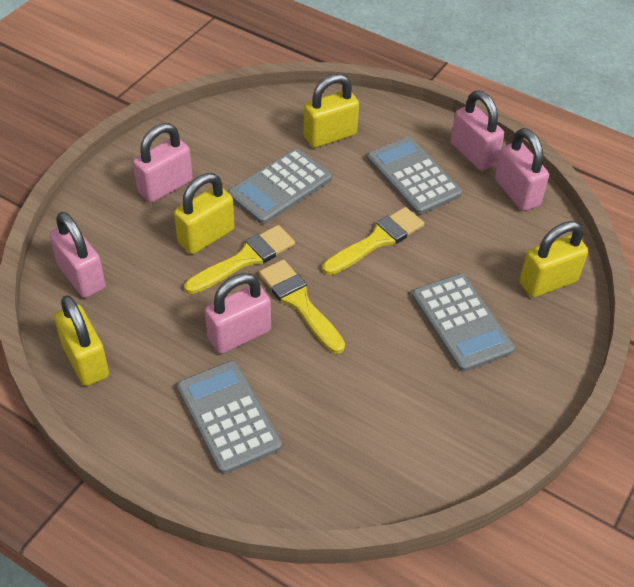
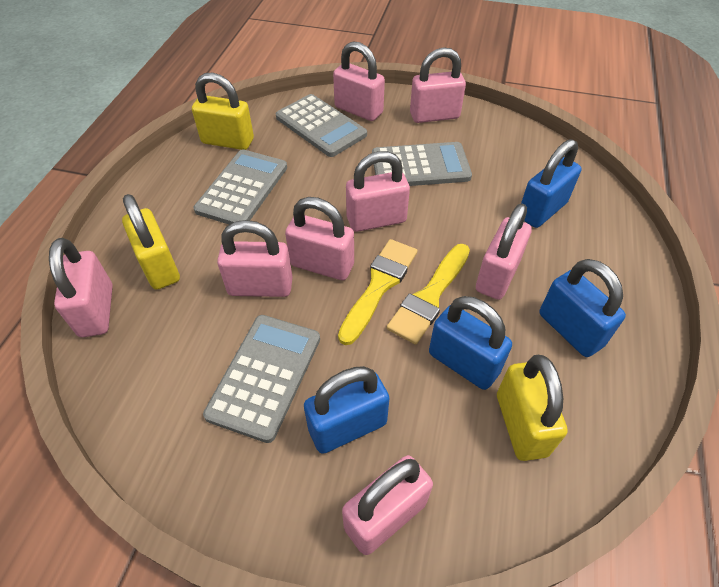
blue padlock: none = 0 -> [304,366,390,454] [429,296,512,390] [521,139,582,228] [539,259,626,357] = 4
pink padlock: [49,212,106,298] [133,123,193,203] [205,273,271,354] [451,90,505,171] [495,128,549,211] = 5 -> [49,238,113,337] [217,220,293,297] [285,197,354,280] [333,41,385,121] [342,455,433,555] [346,151,410,232] [410,47,466,123] [476,203,532,300] = 8
yellow brush: [184,225,295,294] [259,259,345,354] [323,207,425,275] = 3 -> [338,239,417,345] [387,244,470,345] = 2
yellow padlock: [54,295,109,386] [174,173,235,254] [304,74,359,148] [519,221,588,297] = 4 -> [122,194,180,290] [192,73,254,150] [497,355,568,461] = 3

